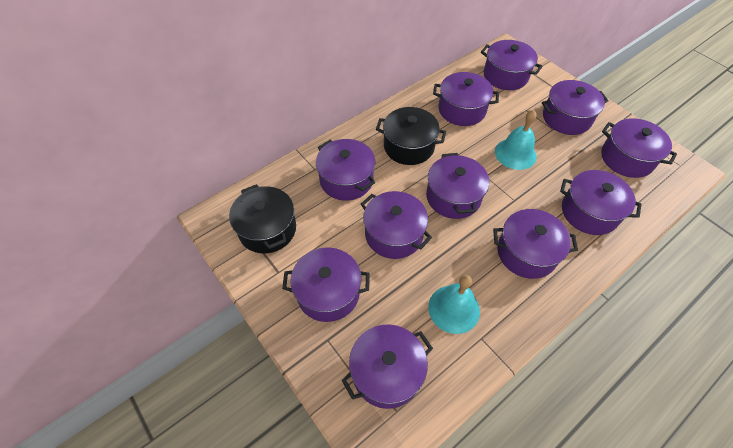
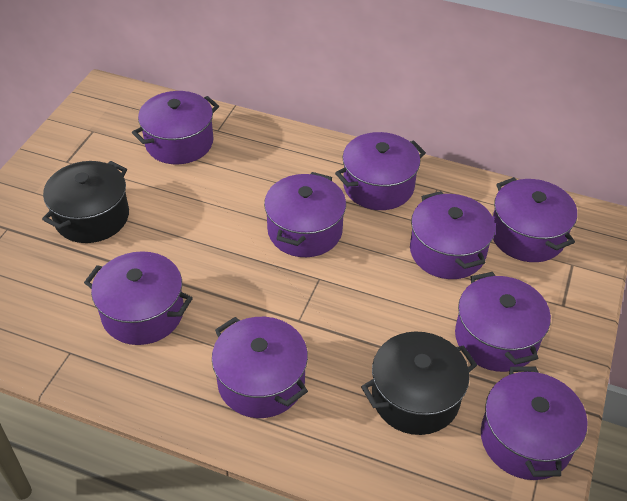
purple pot: [282,248,370,322] [316,139,375,201] [342,324,433,409] [361,191,432,259] [426,153,489,219] [433,72,499,126] [481,40,543,90] [493,209,578,279] [542,80,609,135] [560,170,642,235] [601,118,677,178] = 11 -> [84,251,193,345] [132,91,219,164] [212,317,308,418] [264,172,346,257] [335,132,426,210] [410,191,495,279] [455,272,551,372] [481,366,588,480] [493,177,577,262] = 9
turquoise bell: [428,275,480,334] [495,110,537,170] = 2 -> none = 0

